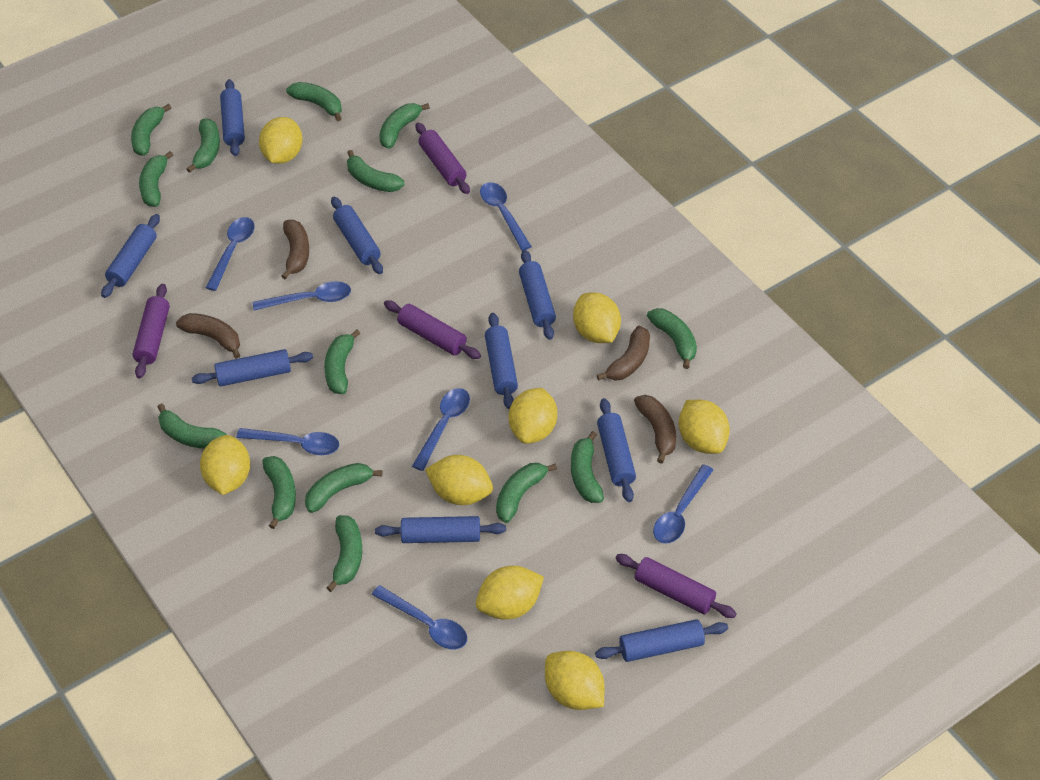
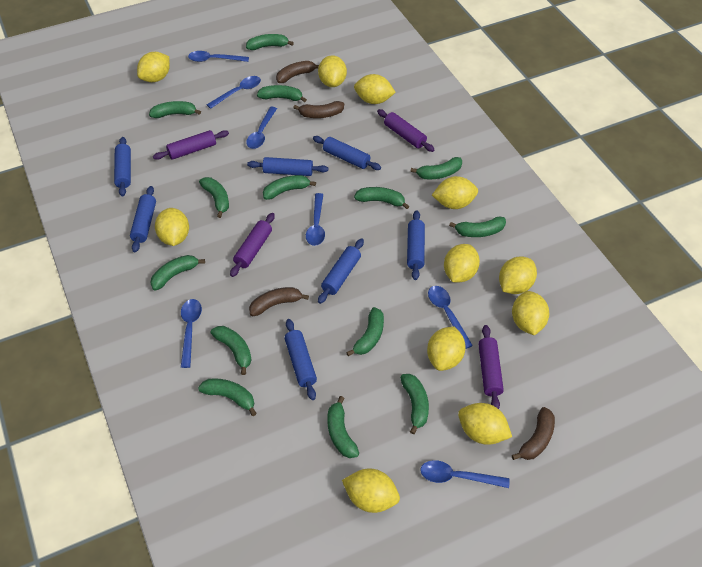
blue rolling pin: [101,214,160,298] [192,349,313,386] [220,79,245,156] [331,197,383,274] [375,516,506,543] [485,313,518,409] [519,250,556,340] [595,619,728,662] [597,398,636,502] = 9 -> [114,137,131,196] [130,186,156,252] [247,157,328,176] [284,319,317,400] [313,136,381,170] [318,238,364,304] [407,210,425,280] = 7
yellow lemon: [200,435,250,495] [259,117,303,164] [425,455,493,505] [476,566,544,620] [509,388,557,444] [545,651,605,710] [573,292,621,343] [679,400,730,454] = 8 -> [137,52,170,82] [155,208,189,246] [318,55,347,87] [342,469,400,513] [354,74,396,104] [427,326,466,371] [432,176,478,209] [444,244,480,282] [458,403,512,445] [499,257,537,294] [512,291,549,336] = 11

